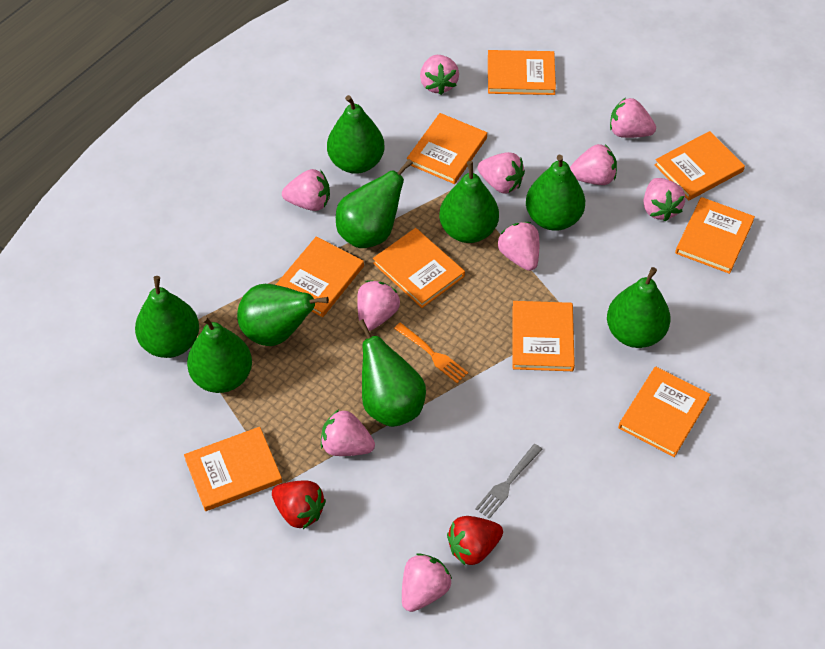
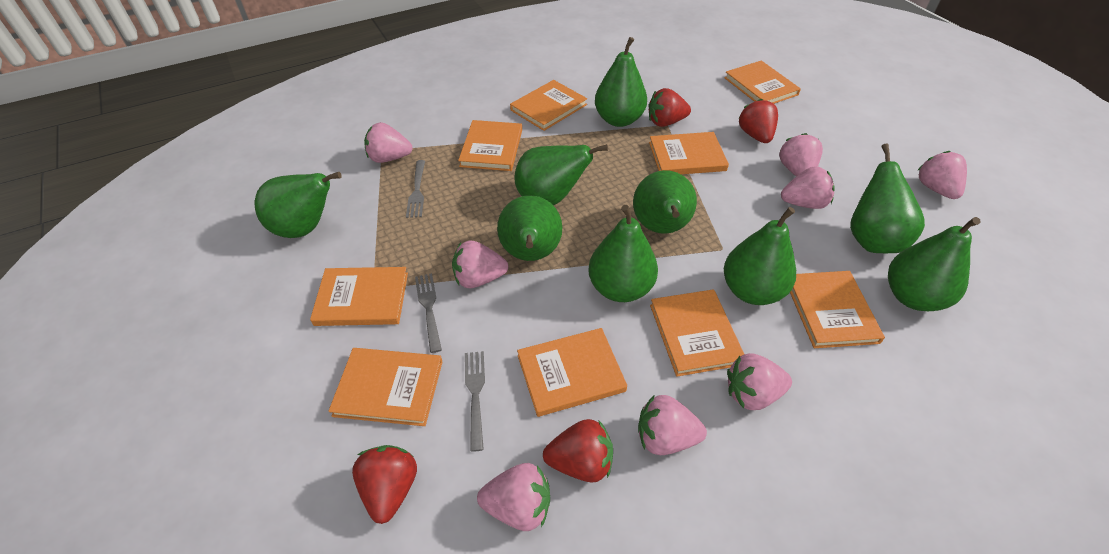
grey fork: [475,444,543,519] = 1 -> [406,160,425,218] [415,273,442,353] [465,351,485,452] = 3
orange fork: [394,323,468,383] = 1 -> none = 0
pink strawberry: [282,169,330,211] [321,409,375,456] [357,280,400,331] [402,553,452,612] [420,55,459,95] [478,152,525,194] [497,222,539,271] [570,144,617,185] [610,98,656,138] [643,178,685,222] = 10 -> [364,122,413,163] [452,240,508,288] [477,463,550,531] [638,395,707,455] [727,353,792,410] [779,133,823,176] [781,166,835,209] [917,151,967,199] = 8
red strawberry: [272,480,326,529] [447,516,503,566] = 2 -> [352,445,417,524] [543,419,613,483] [648,88,691,127] [739,99,778,143] = 4

